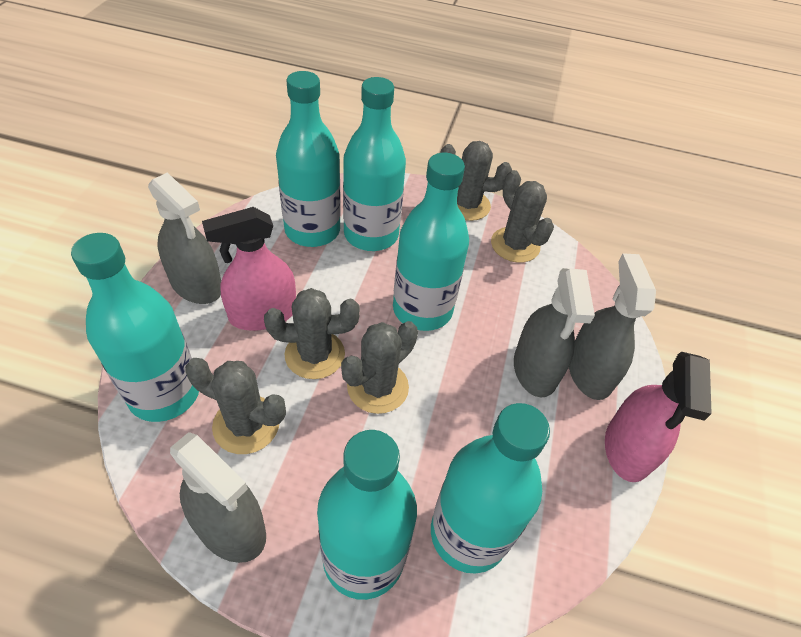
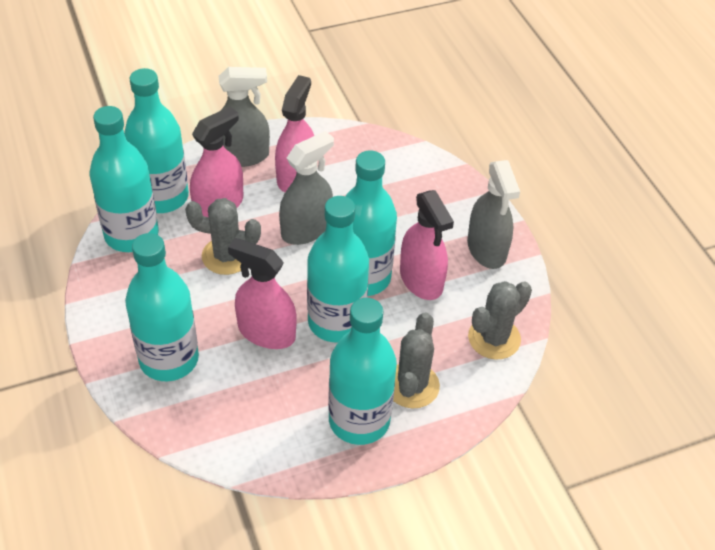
grey cactus: [185,358,286,454] [264,288,360,379] [341,321,418,414] [441,141,512,221] [491,170,554,263] = 5 -> [185,198,261,275] [393,312,440,408] [468,281,532,359] = 3
grey spray bottle: [148,172,221,304] [170,432,266,563] [514,268,595,397] [569,253,656,400] = 4 -> [219,67,270,167] [279,131,334,245] [467,160,520,269] = 3
pink spray bottle: [202,207,296,331] [605,352,712,482] = 2 -> [190,107,243,217] [228,238,296,349] [275,75,314,192] [400,190,454,300] = 4

